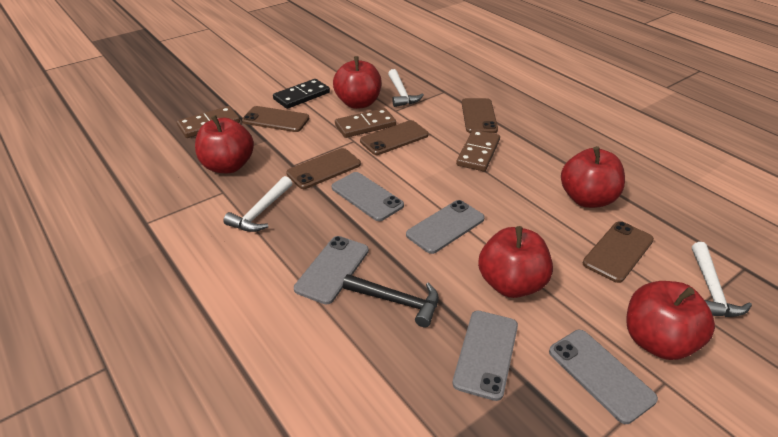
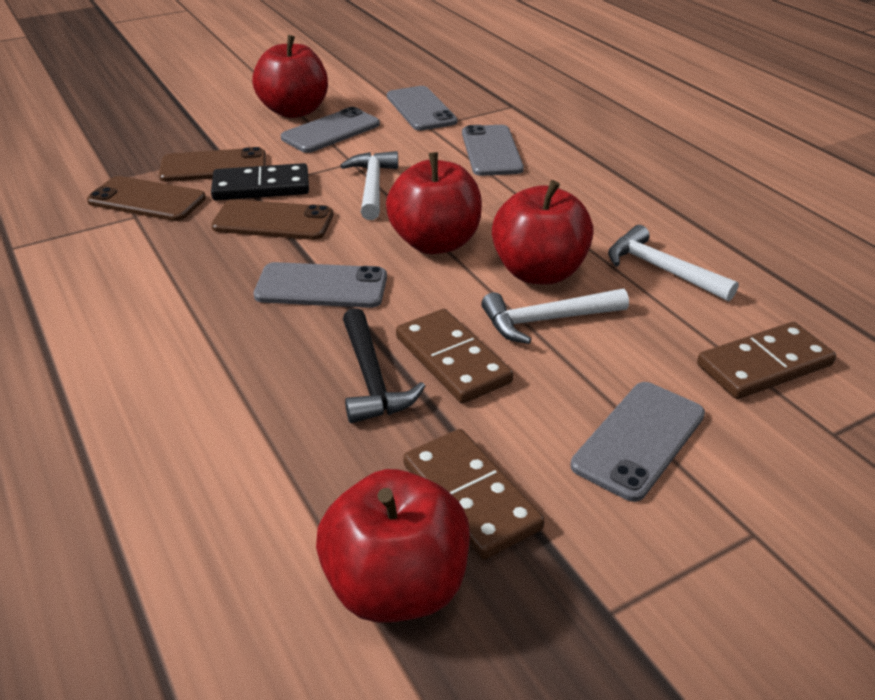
brown phone: [242,106,309,132] [286,148,361,189] [360,120,429,155] [462,98,498,133] [583,221,654,283] = 5 -> [87,176,206,221] [159,147,266,182] [211,199,333,240] = 3
red apple: [195,115,254,173] [333,56,382,109] [478,226,553,298] [561,146,625,208] [627,281,715,360] = 5 -> [252,35,328,118] [316,469,470,623] [386,152,482,254] [492,180,594,284] = 4

